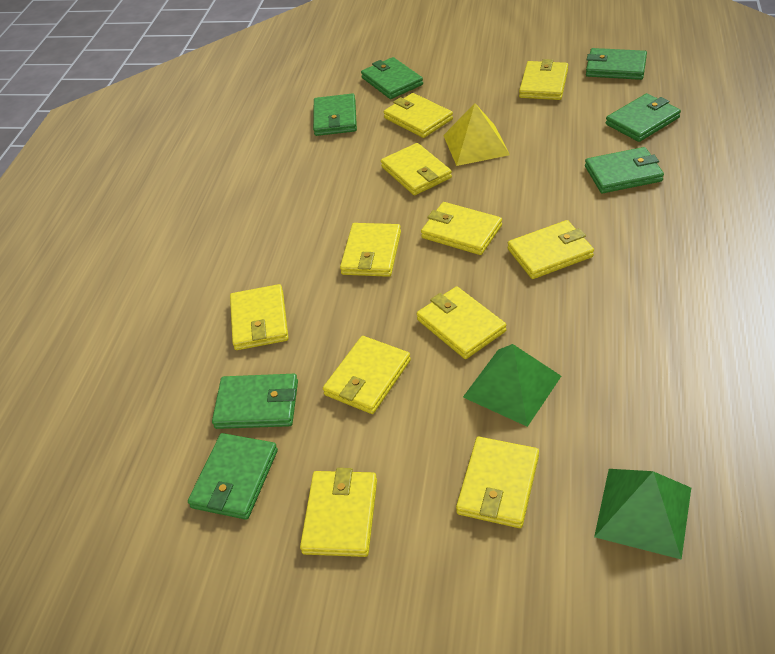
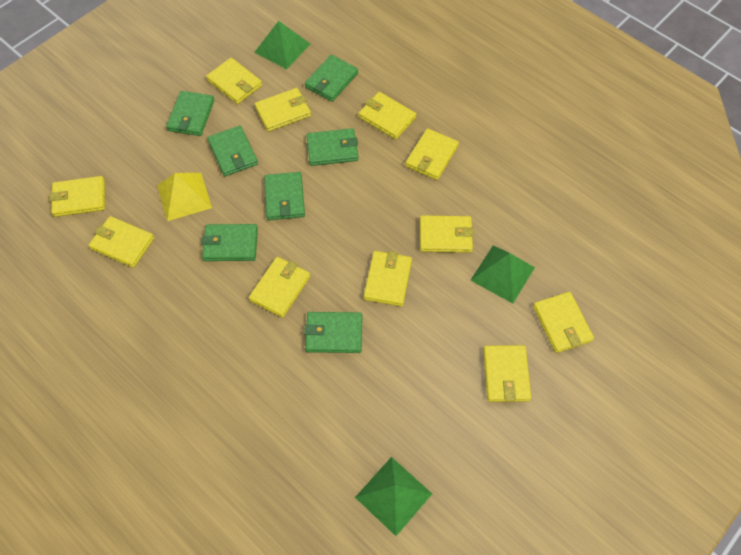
green pyramid: [463,344,561,427] [594,469,691,560] = 2 -> [254,21,310,69] [355,457,432,536] [470,245,535,304] = 3

